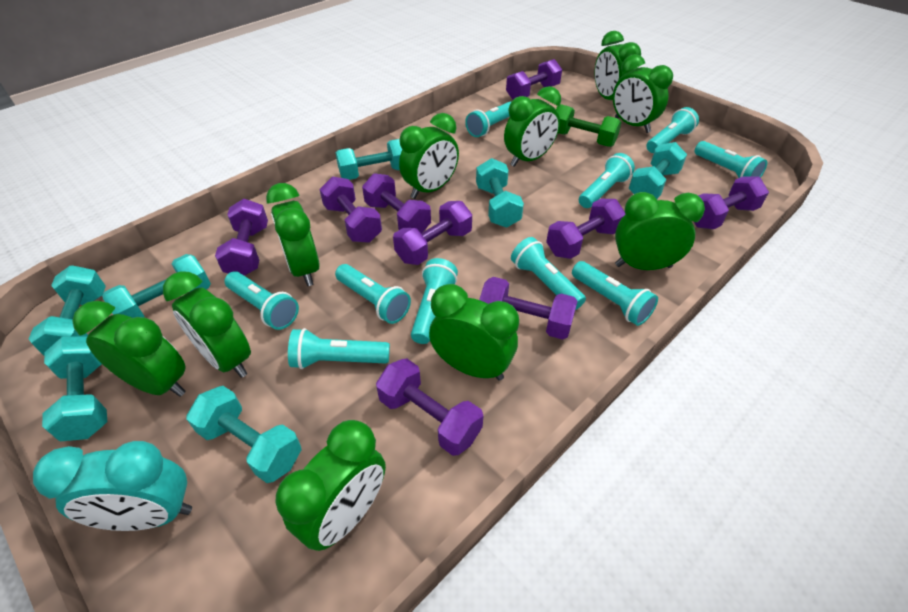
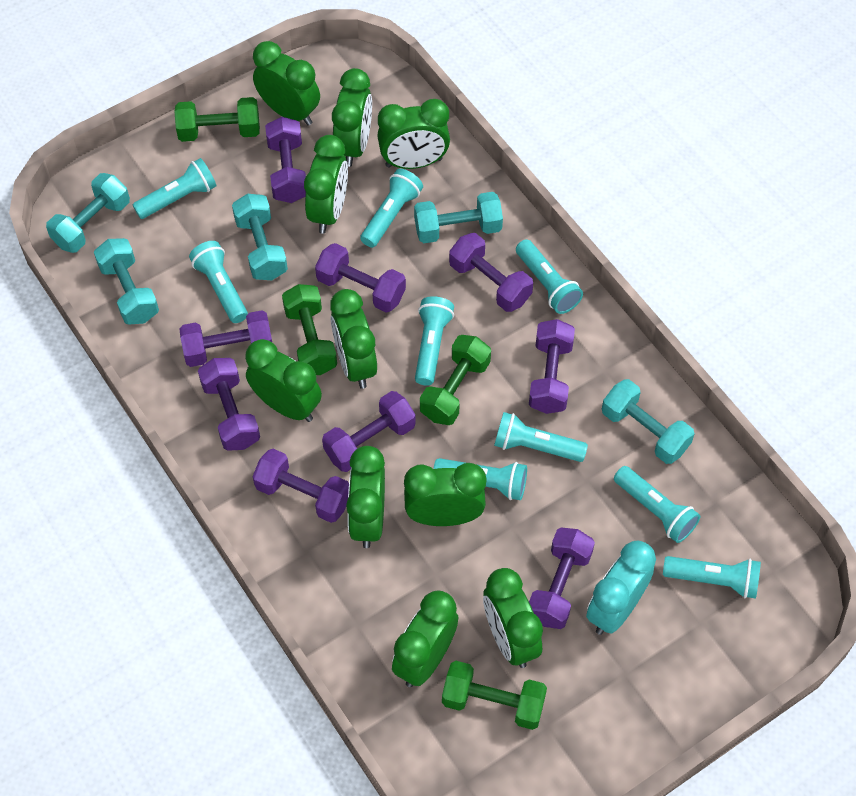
green dumbbell: [556,104,622,147] = 1 -> [174,97,260,142] [282,284,337,375] [420,335,491,425] [442,661,547,730] = 4
turquoise dumbbell: [29,265,106,355] [42,336,107,441] [102,254,211,318] [186,386,302,483] [336,139,402,180] [476,158,524,228] [629,142,687,199] = 7 -> [46,173,130,253] [94,238,159,325] [232,193,288,280] [414,192,503,243] [602,379,694,464] = 5
turquoise flashlight: [225,271,299,330] [288,328,390,369] [335,264,411,324] [411,258,458,344] [465,102,511,137] [511,237,586,310] [572,261,658,326] [579,153,635,208] [646,107,699,153] [695,141,767,178] = 10 -> [133,158,216,219] [189,241,248,323] [360,169,423,248] [415,296,454,386] [433,458,527,500] [494,412,588,462] [516,239,583,314] [614,466,700,543] [663,556,761,598] = 9

